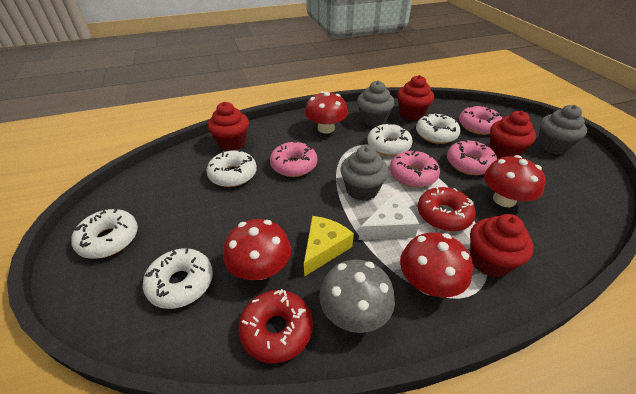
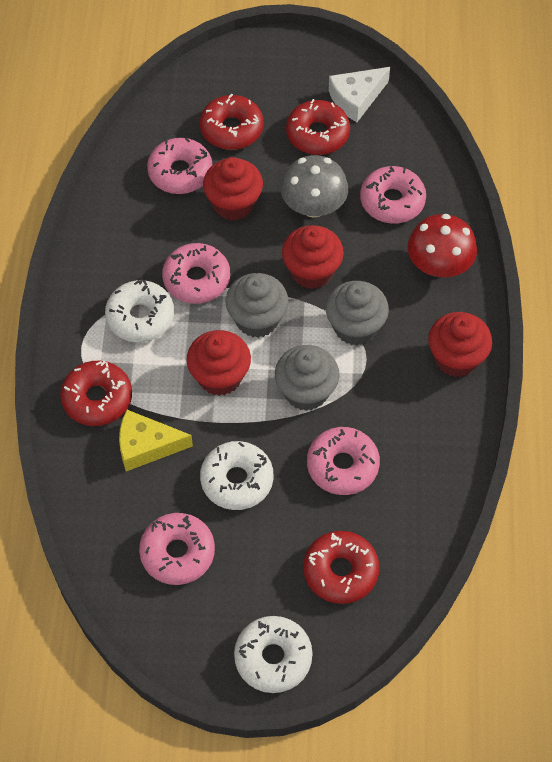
pink donut: [270,141,317,177] [390,150,440,188] [447,140,497,175] [459,106,502,135] = 4 -> [139,513,215,585] [147,137,212,194] [162,243,230,304] [307,427,380,495] [360,166,426,224] = 5
red donut: [238,289,313,364] [418,186,476,231] = 2 -> [61,361,132,426] [200,93,264,150] [286,99,350,155] [303,531,379,604] = 4
red mushroom: [223,219,291,280] [305,91,348,133] [400,232,473,297] [484,155,546,207] = 4 -> [408,214,477,277] = 1
white donut: [71,209,138,259] [143,248,213,309] [206,149,257,187] [367,123,413,156] [416,114,460,144] = 5 -> [105,279,174,342] [200,441,273,510] [234,616,313,693] = 3

